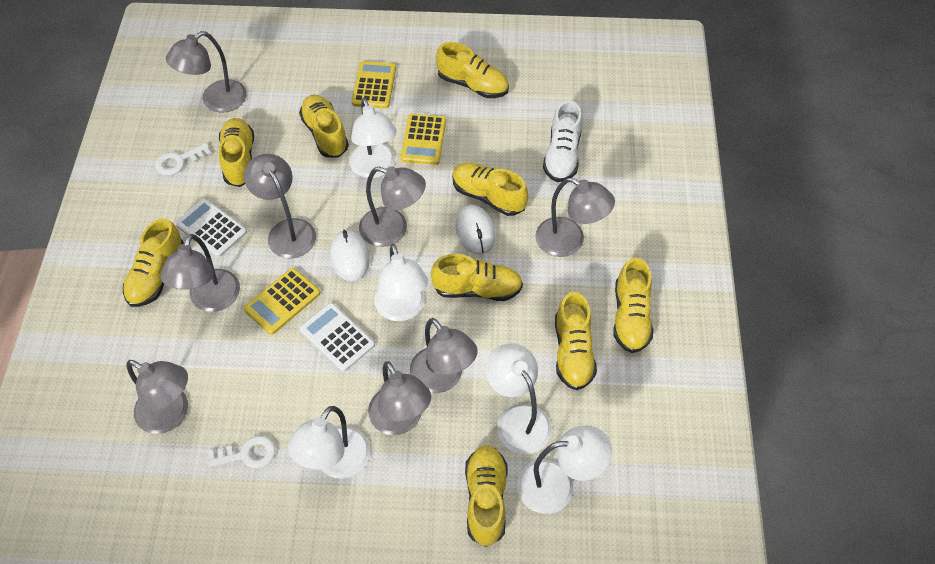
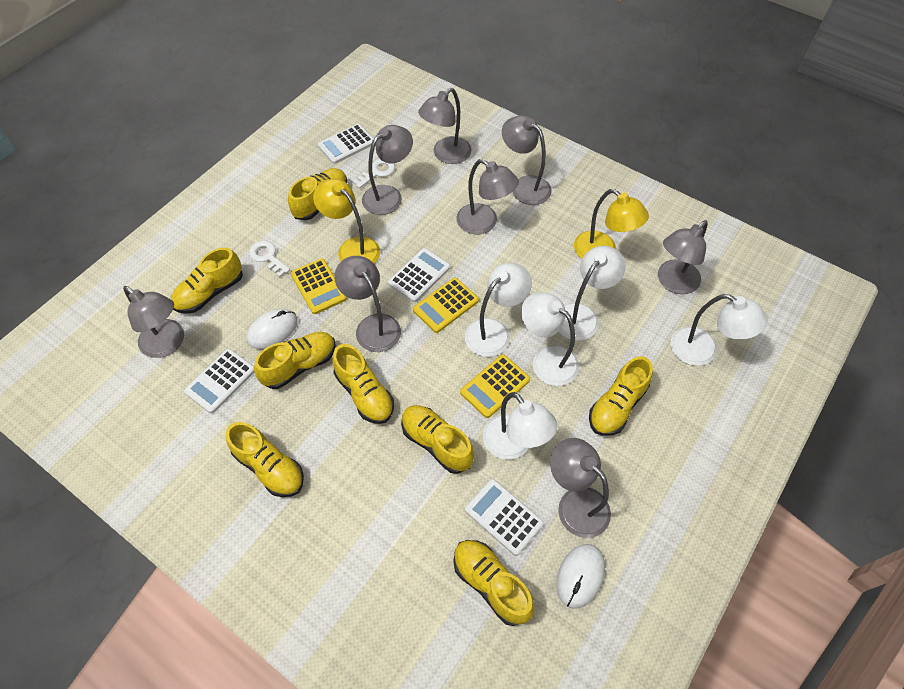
white calculator: [175,199,247,257] [299,303,375,372] = 2 -> [184,348,254,413] [318,124,374,164] [388,248,450,302] [465,479,544,556] = 4
white shoe: [543,100,582,182] = 1 -> none = 0
yellow lamp: none = 0 -> [313,178,380,264] [574,189,649,259] = 2
yellow shoe: [123,218,184,307] [219,118,254,187] [299,94,349,157] [431,254,523,301] [436,42,509,98] [452,162,528,216] [465,445,507,547] [555,292,597,390] [613,258,653,353] = 9 -> [171,248,243,314] [226,422,304,497] [254,332,336,389] [288,168,347,220] [332,344,394,424] [401,405,474,474] [453,540,535,626] [589,357,653,436] = 8

